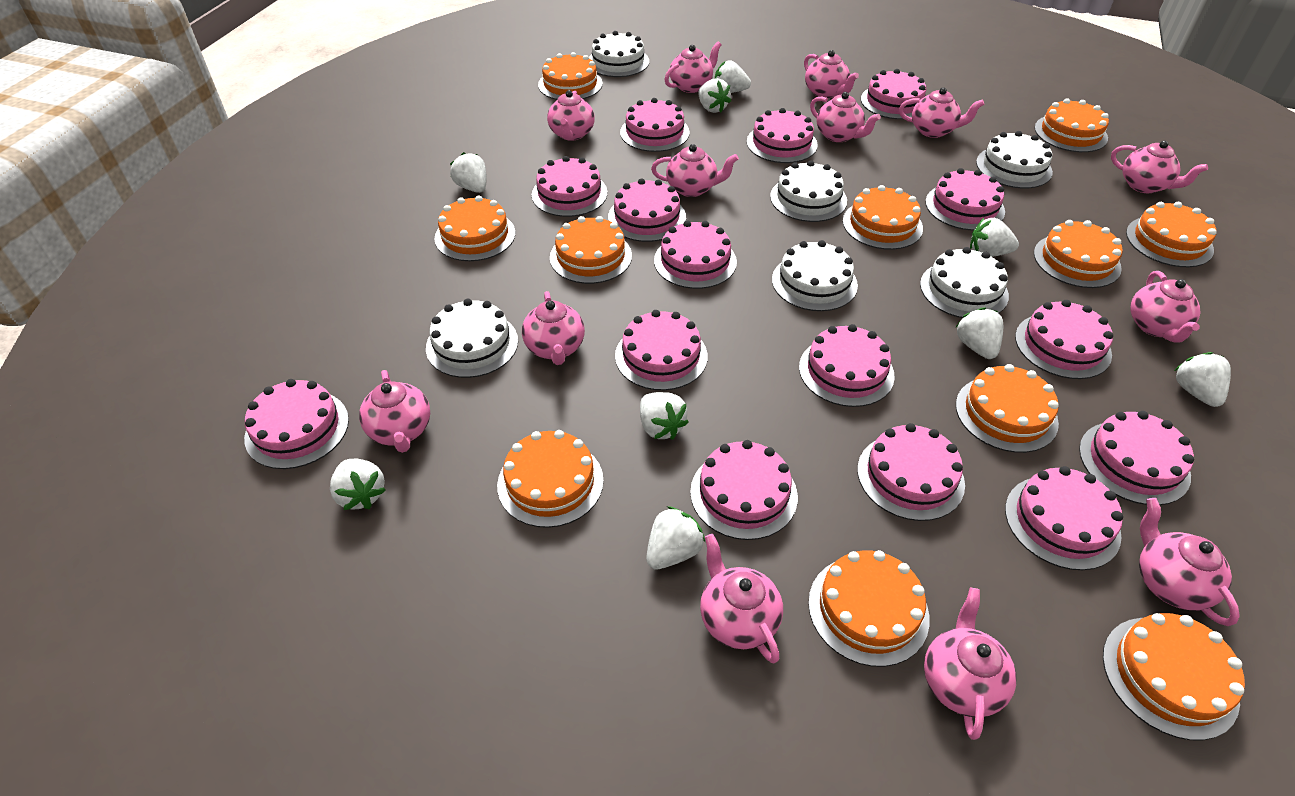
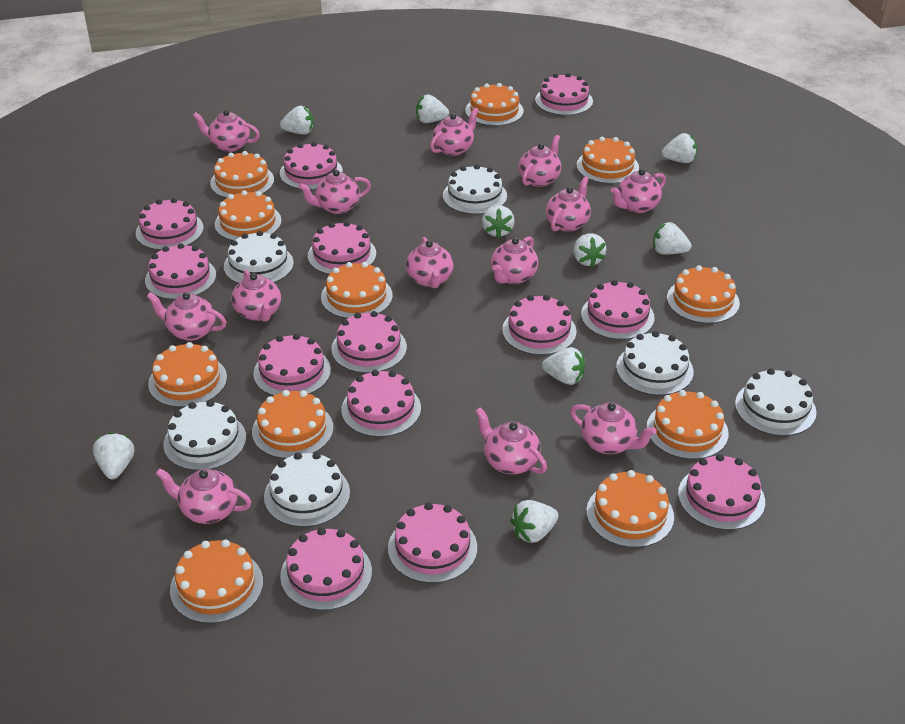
pink cake: [244,379,349,469] [532,156,607,217] [608,178,686,242] [615,310,708,390] [620,98,690,152] [654,220,737,289] [690,440,798,540] [747,108,818,163] [799,324,895,407] [857,423,965,521] [861,69,926,119] [925,168,1005,230] [1005,466,1123,570] [1015,300,1113,379] [1079,411,1194,505] = 15 -> [136,198,204,250] [145,243,216,300] [253,334,331,396] [280,142,343,190] [280,527,372,611] [308,221,376,274] [331,311,407,373] [341,370,421,437] [388,502,477,583] [502,295,577,355] [535,73,593,115] [581,280,655,340] [678,454,765,530] = 13

